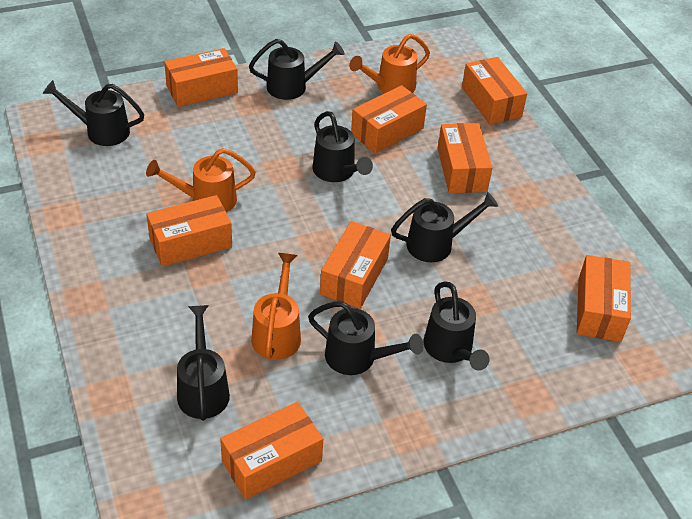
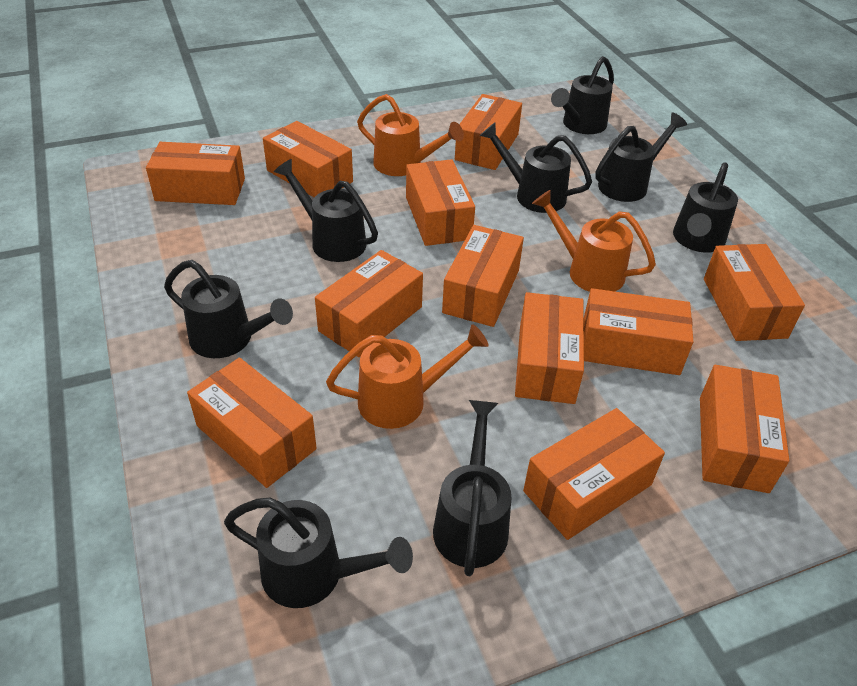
black watering can: [43,80,144,146] [177,305,230,421] [249,39,345,100] [308,301,423,375] [312,111,373,182] [391,192,498,262] [424,281,490,371] = 7 -> [164,260,293,358] [224,497,413,608] [274,159,378,262] [433,400,511,576] [480,123,592,213] [551,56,614,134] [595,113,687,202] [673,162,738,253] = 8
orange box: [146,195,232,267] [164,48,238,107] [220,402,323,500] [320,221,391,309] [351,85,427,153] [437,123,493,193] [462,57,527,125] [577,255,631,342] = 8 -> [146,142,245,205] [187,358,317,488] [263,121,353,197] [315,250,423,357] [406,159,475,246] [442,225,524,327] [455,94,522,170] [515,292,584,404] [523,408,665,540] [584,288,693,375] [700,365,789,493] [704,244,805,341] = 12

